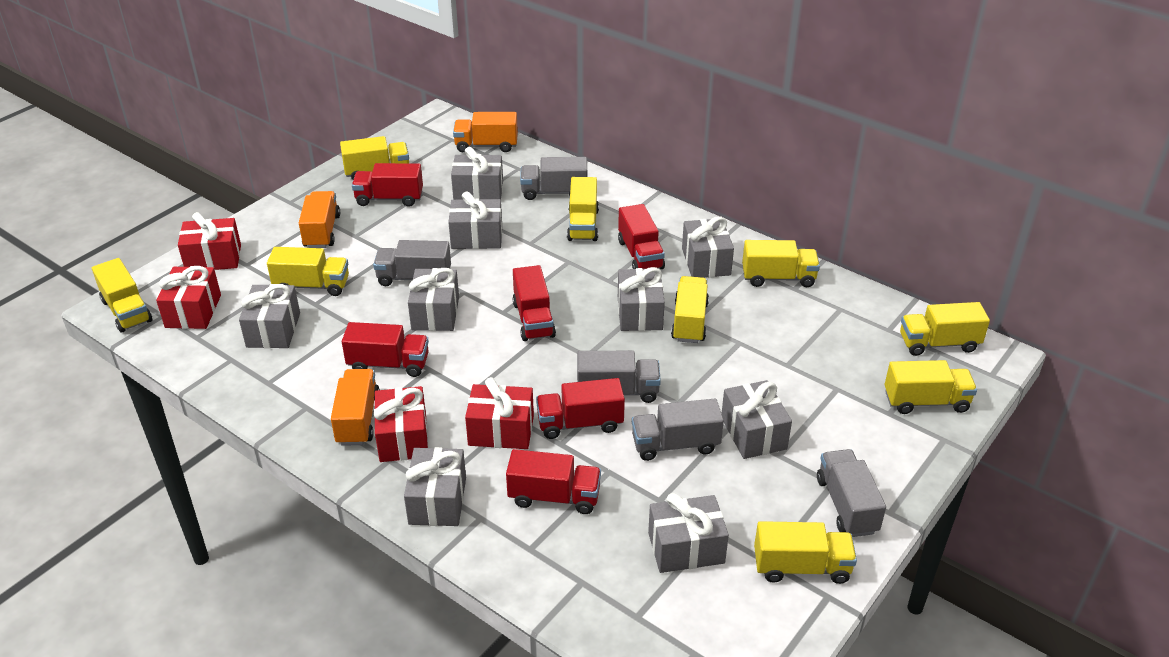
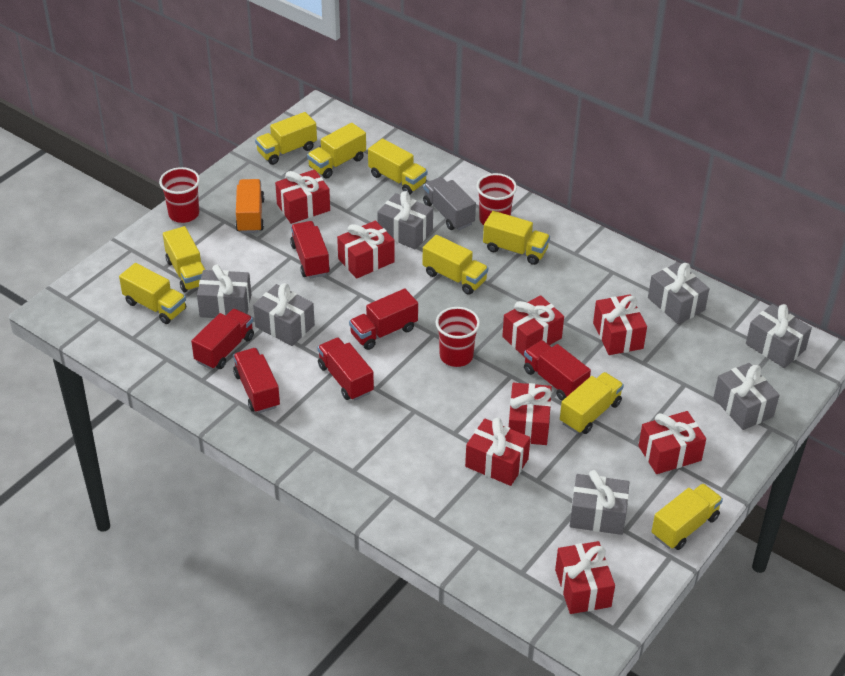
grey gift: [239,284,300,348] [404,447,466,526] [408,268,459,331] [448,191,502,249] [451,147,503,200] [618,267,665,331] [648,493,729,573] [682,217,734,278] [721,380,792,459] = 9 -> [197,264,251,318] [253,283,315,346] [377,191,433,249] [570,470,629,535] [648,262,710,324] [713,363,779,430] [746,304,812,368] = 7
grey truck: [373,240,451,286] [520,157,587,200] [577,351,661,403] [632,399,724,461] [817,449,886,537] = 5 -> [423,177,476,230] = 1
orange truck: [299,191,340,248] [331,369,380,446] [453,112,518,152] = 3 -> [235,179,265,233] = 1
red cup: none = 0 -> [159,167,200,223] [436,307,480,367] [476,173,517,225] = 3
red gift: [156,266,221,329] [178,212,241,270] [373,386,428,462] [465,377,534,449] = 4 -> [275,170,330,224] [337,221,395,279] [465,418,530,486] [502,295,564,357] [508,383,552,445] [555,541,615,614] [593,295,647,355] [639,411,706,474] = 8

